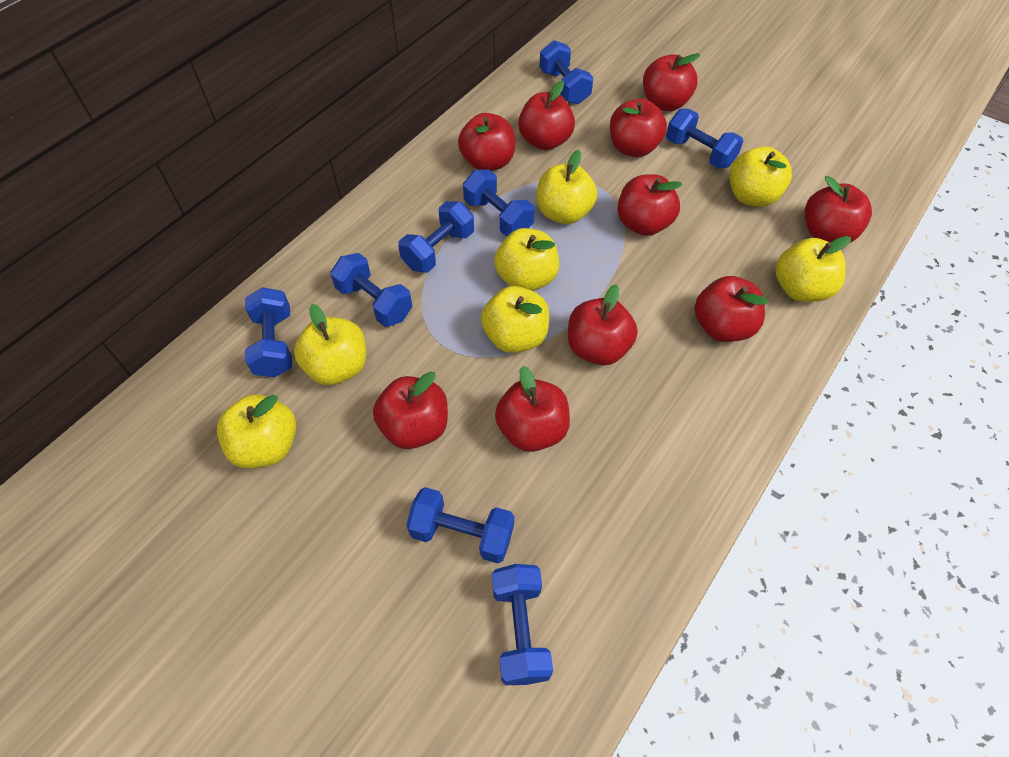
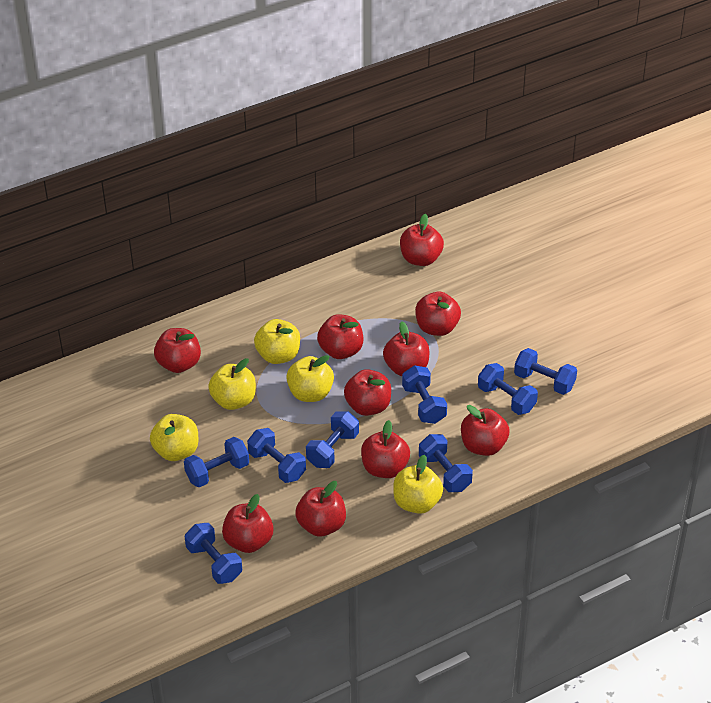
yellow apple: [217,395,296,469] [294,304,366,385] [481,286,549,353] [494,228,559,291] [537,150,598,224] [729,146,792,207] [776,236,851,302] = 7 -> [150,414,199,461] [208,358,256,410] [254,319,300,364] [286,355,334,402] [393,455,443,514] = 5

